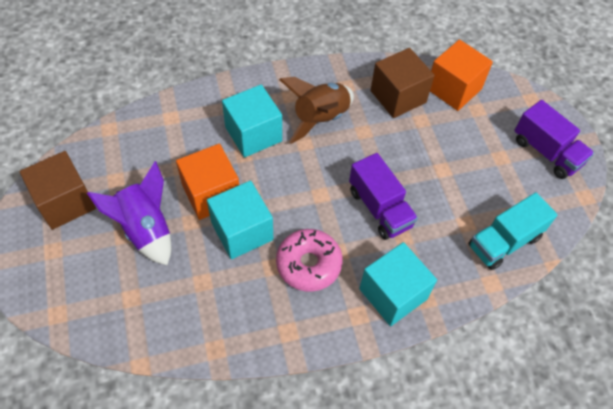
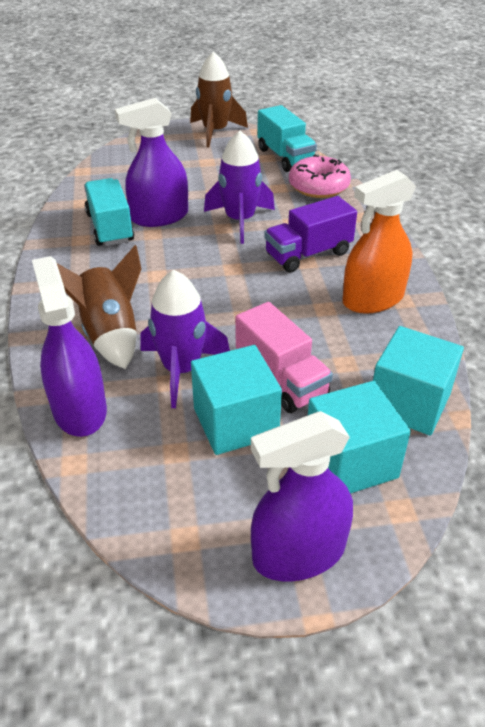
brown cube: [19,151,96,230] [371,48,435,118] = 2 -> none = 0
brown rocket: [279,77,354,144] = 1 -> [57,245,141,369] [190,51,248,148] = 2
orange cube: [176,144,239,220] [430,40,493,111] = 2 -> none = 0
orange spray bottle: none = 0 -> [342,170,416,314] = 1
pink truck: none = 0 -> [235,302,333,413] = 1
purple rocket: [87,161,171,266] = 1 -> [141,270,230,408] [204,131,275,244] = 2
purple spray bottle: none = 0 -> [32,256,107,437] [115,98,188,227] [251,411,353,582] = 3
purple truck: [349,153,418,240] [514,100,594,179] = 2 -> [264,196,357,273] = 1
turquoise truck: [468,192,558,270] = 1 -> [84,178,134,246] [257,105,317,172] = 2

